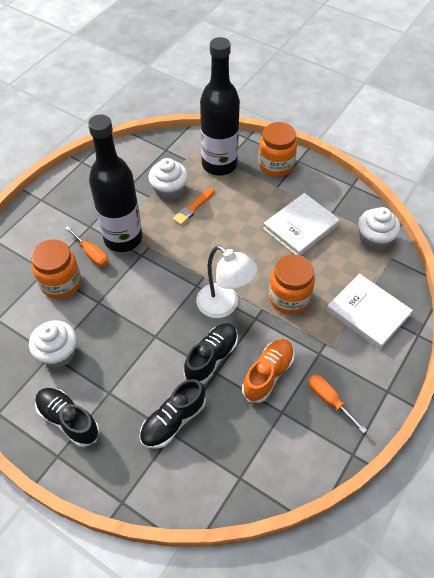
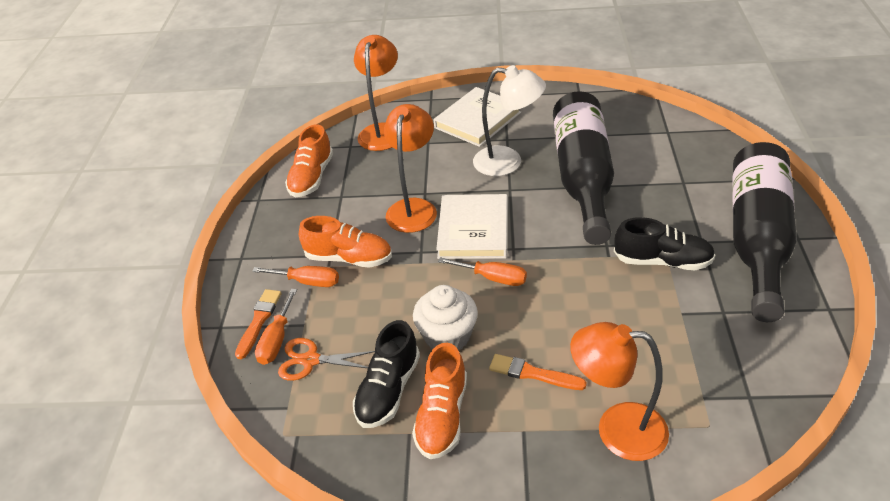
black shoe: [35,388,100,447] [140,379,206,449] [184,323,238,384] = 3 -> [353,320,420,428] [614,217,715,270] = 2
orange brush: [173,188,215,225] = 1 -> [235,289,282,359] [489,354,587,390] = 2
orange jar: [31,239,81,299] [258,122,297,177] [269,254,315,314] = 3 -> none = 0
orange lamp: none = 0 -> [354,35,398,151] [384,104,437,233] [570,322,669,461] = 3
orange scissors: none = 0 -> [278,338,375,381] = 1
orange screwdriver: [65,226,109,267] [308,375,367,433] = 2 -> [252,266,339,287] [255,289,297,365] [438,257,527,286] = 3
orange shoe: [242,339,294,403] = 1 -> [285,124,333,197] [299,216,392,268] [412,343,467,459] = 3
white cupcake: [29,320,77,368] [148,158,188,201] [358,207,400,251] = 3 -> [413,285,478,351] = 1

